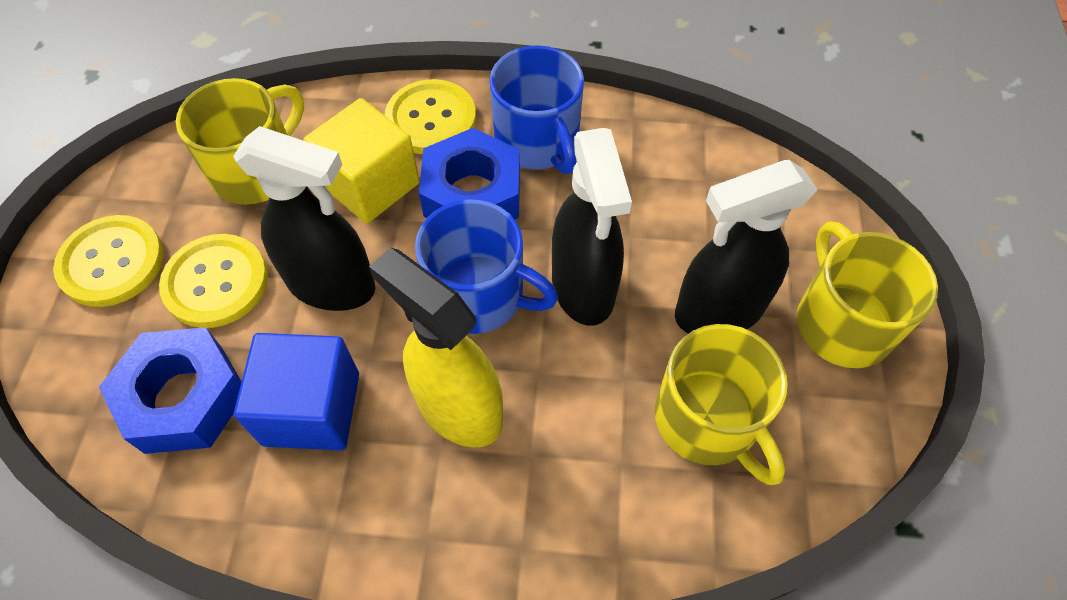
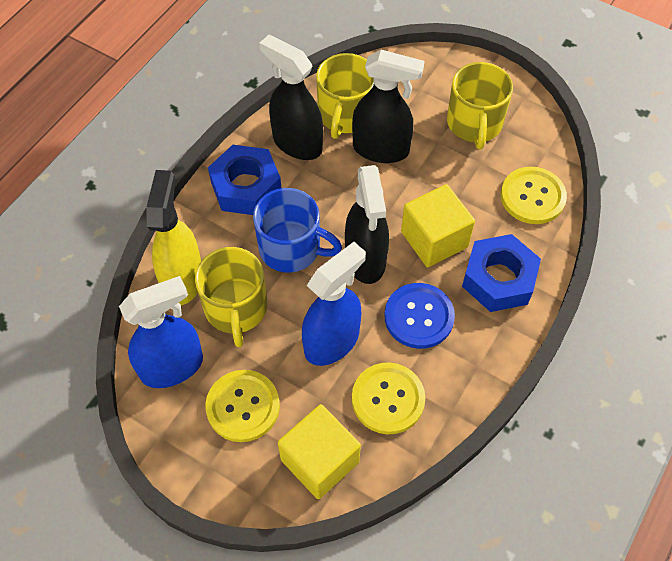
blue button: none = 0 -> [384,283,455,349] = 1
blue cube: [234,333,359,450] = 1 -> none = 0
blue mug: [415,199,558,334] [490,45,584,174] = 2 -> [253,188,342,273] = 1
blue spray bottle: none = 0 -> [119,276,203,388] [302,242,366,366] = 2
yellow cube: [304,98,420,224] = 1 -> [278,404,361,499] [401,184,475,267] = 2

